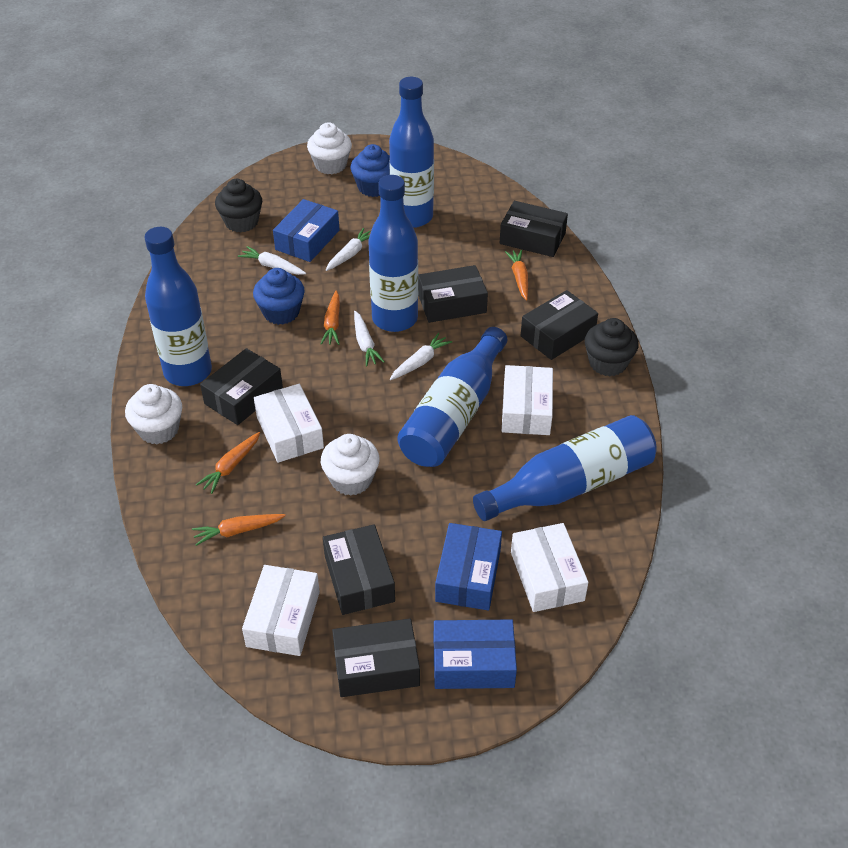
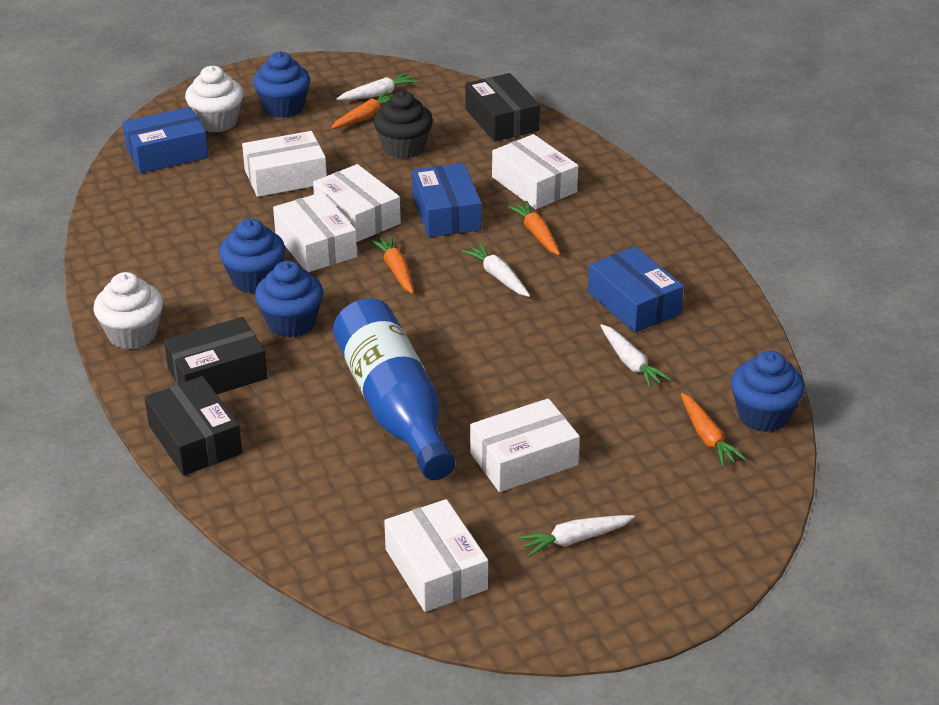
black box: [200,348,283,425] [323,524,395,615] [332,619,420,697] [418,265,488,323] [500,201,568,257] [521,290,598,360] = 6 -> [144,376,242,476] [164,317,267,394] [465,73,540,142] = 3
black cupcake: [215,179,262,233] [585,318,638,376] = 2 -> [373,91,433,159] = 1
blue bottle: [144,227,212,386] [368,175,418,332] [389,77,434,228] [397,327,507,467] [473,415,657,521] = 5 -> [333,298,455,480] = 1
blue cupcake: [253,268,305,325] [351,144,390,197] = 2 -> [219,218,285,293] [253,52,310,118] [255,261,323,338] [731,351,805,432] = 4
white box: [242,565,320,656] [254,384,324,463] [502,365,553,435] [511,523,588,612] = 4 -> [242,131,327,197] [273,192,357,272] [313,164,401,242] [384,499,488,612] [470,398,580,492] [492,134,578,209] = 6
white cupcake: [125,384,182,444] [307,122,352,174] [321,434,379,496] = 3 -> [93,272,163,349] [185,66,243,133] = 2

